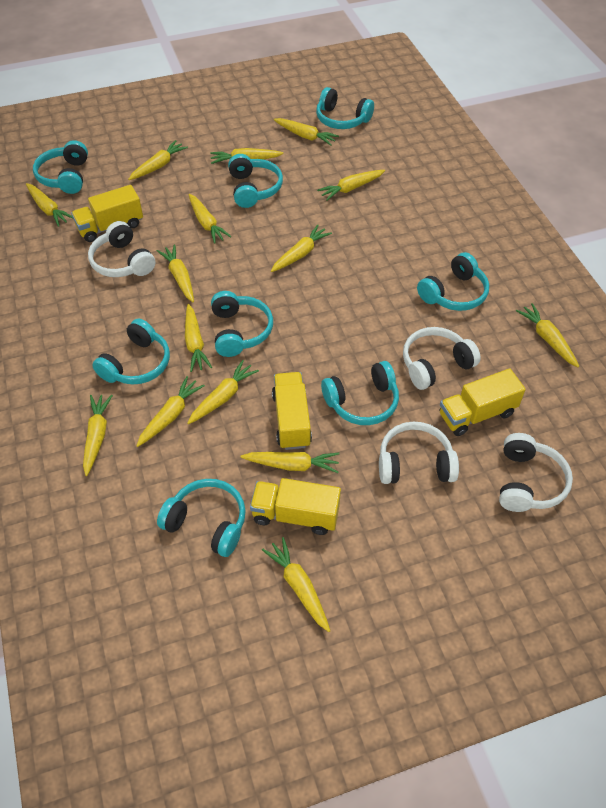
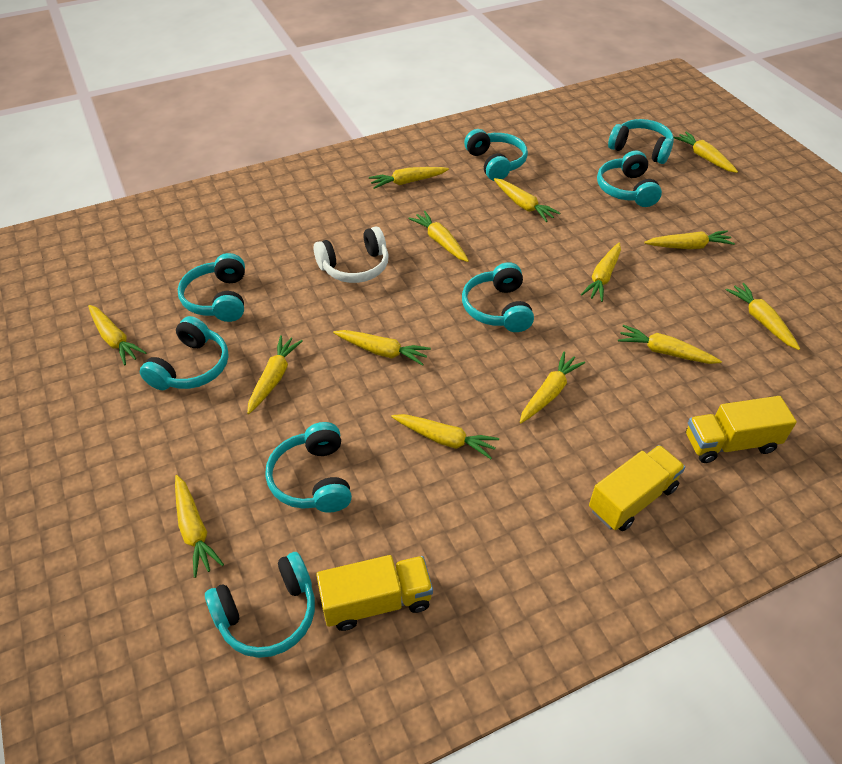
white headphones: [88,221,156,277] [379,421,459,484] [403,327,481,390] [499,433,573,512] = 4 -> [313,227,388,283] = 1
yellow carrot: [26,183,73,227] [83,395,113,476] [128,140,188,180] [136,376,205,447] [157,245,194,302] [185,304,212,372] [187,360,259,424] [188,194,232,244] [210,148,284,164] [240,452,339,473] [262,537,330,632] [271,225,332,272] [274,118,339,146] [317,170,385,201] [516,303,579,367] = 15 -> [88,305,147,365] [175,475,224,578] [247,335,302,414] [333,330,431,366] [369,167,449,189] [391,414,499,459] [408,211,469,262] [494,178,560,222] [520,352,585,423] [580,243,621,302] [618,325,722,364] [644,230,735,249] [674,132,738,173] [726,283,800,350] = 14
yellow truck: [71,185,143,242] [250,478,341,535] [272,372,312,450] [440,368,526,436] = 4 -> [316,555,433,631] [589,445,685,531] [686,396,797,463] = 3

